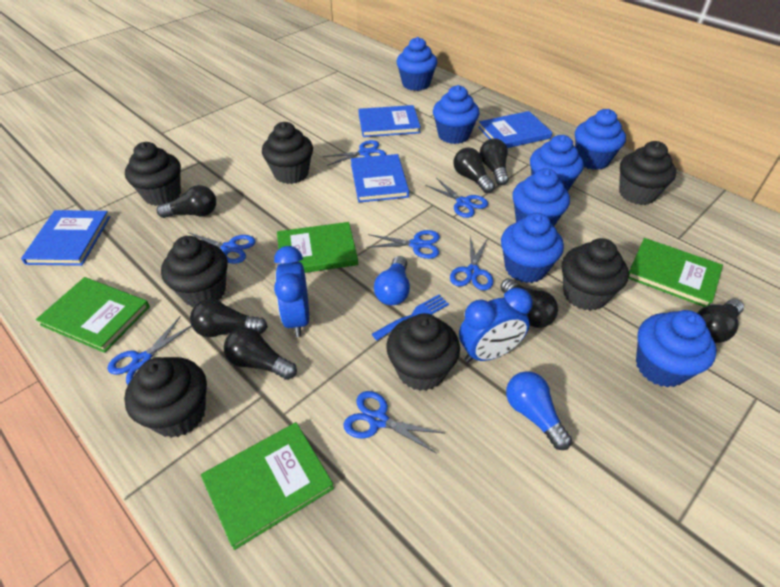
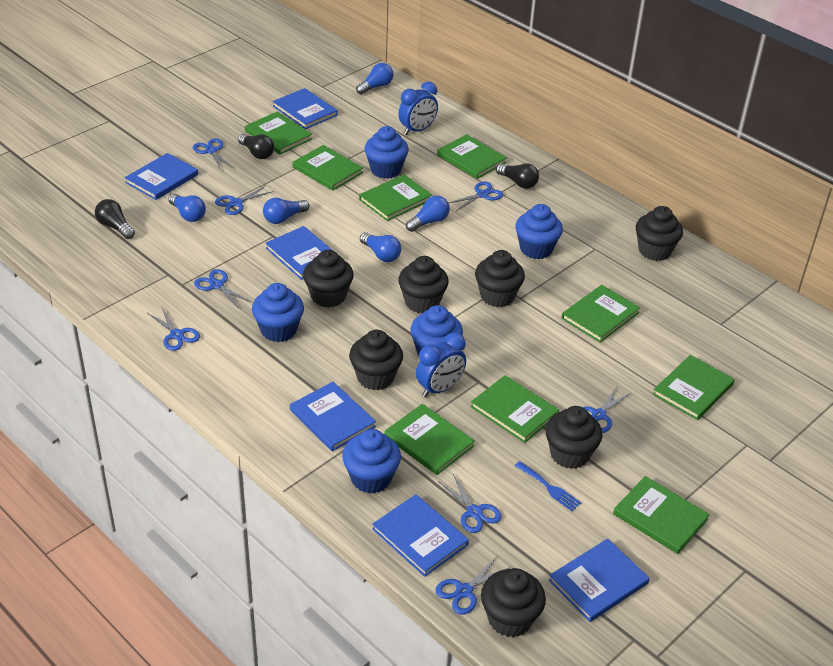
black light bulb: [156,185,216,218] [190,299,268,337] [224,327,297,380] [454,148,495,193] [480,138,509,185] [501,278,558,328] [698,299,744,343] = 7 -> [95,199,135,239] [238,134,274,159] [496,163,539,189] = 3
blue book: [21,210,110,266] [351,154,409,202] [358,105,421,137] [478,111,552,148] = 4 -> [125,153,198,200] [265,226,339,280] [273,88,338,129] [290,382,376,451] [372,494,469,577] [549,539,650,622] = 6
blue cupcake: [397,37,438,91] [433,85,480,144] [501,213,564,283] [512,168,570,226] [530,135,584,191] [575,109,626,170] [636,310,717,387] = 7 -> [252,283,304,342] [342,429,401,493] [364,126,409,179] [410,305,463,355] [515,204,563,259] = 5
blue light bulb: [374,256,410,305] [506,371,572,450] = 2 -> [168,193,206,222] [263,198,310,224] [356,63,393,94] [360,232,401,262] [406,196,450,232] = 5
blue scissors: [108,316,192,385] [188,232,255,264] [323,140,386,166] [344,391,444,454] [366,230,440,259] [425,178,488,218] [450,237,493,290] = 7 -> [148,306,200,351] [193,138,233,171] [194,269,251,308] [215,185,274,215] [435,556,511,615] [438,474,501,533] [449,182,503,211] [583,386,632,433] = 8
green book: [36,277,150,353] [201,422,334,550] [277,222,358,273] [628,238,723,307] = 4 -> [245,111,312,155] [293,145,363,191] [359,174,432,221] [384,404,475,475] [437,134,507,179] [471,375,559,443] [561,285,640,343] [613,476,710,554] [653,355,735,420] = 9

